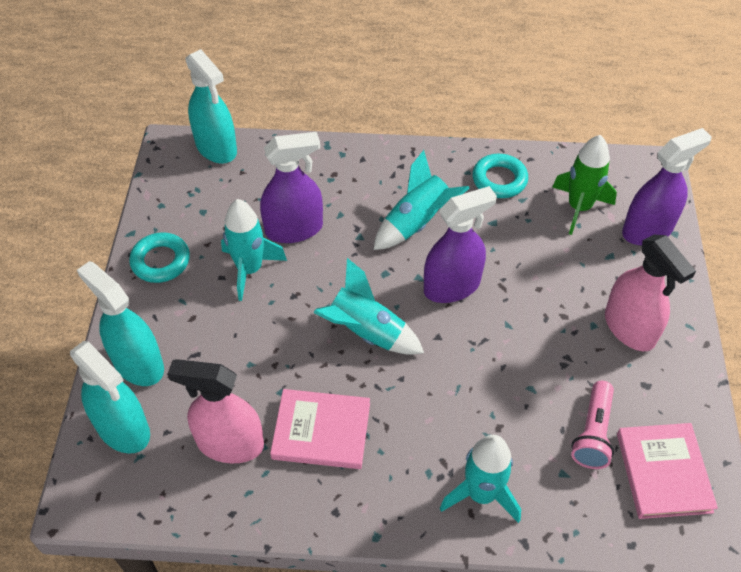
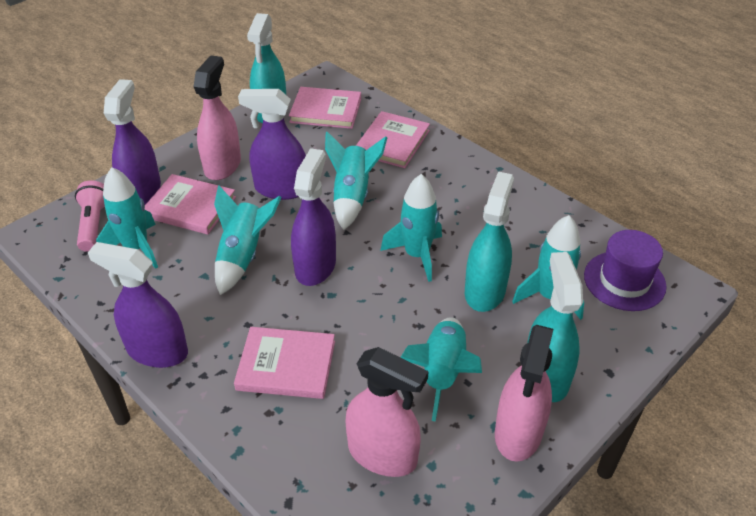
green rocket: [553,135,617,235] = 1 -> none = 0
pink book: [270,389,370,469] [617,423,718,519] = 2 -> [145,174,236,234] [234,327,335,399] [289,87,361,129] [356,111,430,168] = 4
pink spray bottle: [167,359,264,463] [605,235,696,351] = 2 -> [193,55,241,180] [346,347,429,477] [495,325,553,462] = 3
purple hat: none = 0 -> [584,230,666,311] = 1
purple spray bottle: [260,132,323,243] [424,186,497,303] [622,128,712,245] = 3 -> [88,242,188,368] [104,79,161,206] [238,89,306,200] [291,148,336,286] = 4
turquoise ring: [129,232,190,283] [472,154,528,198] = 2 -> none = 0
turquoise rocket: [221,199,287,301] [313,258,424,355] [374,150,470,250] [440,435,521,523] = 4 -> [96,167,158,269] [214,186,282,295] [325,132,387,230] [380,174,442,282] [400,317,482,422] [512,215,584,320] = 6

